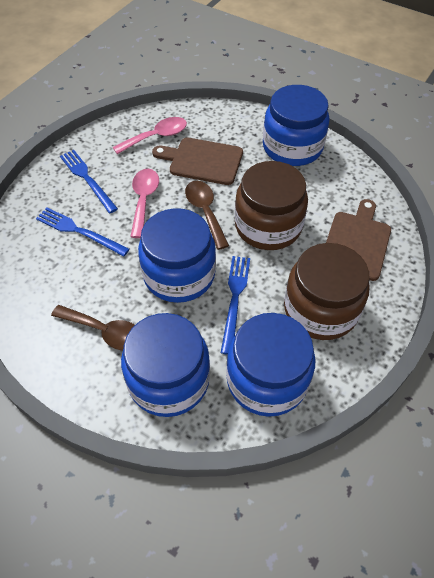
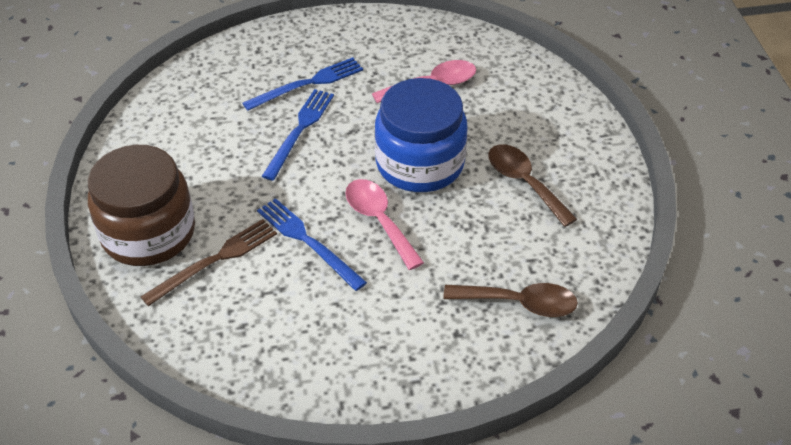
blue jar: [121,313,210,417] [138,208,216,303] [226,313,315,417] [263,85,329,166] = 4 -> [375,78,468,192] = 1
brown cutting board: [152,137,243,185] [326,199,391,281] = 2 -> none = 0
brown fork: none = 0 -> [140,219,277,306] = 1
brown jar: [235,161,308,250] [284,243,370,340] = 2 -> [88,145,195,266] = 1

